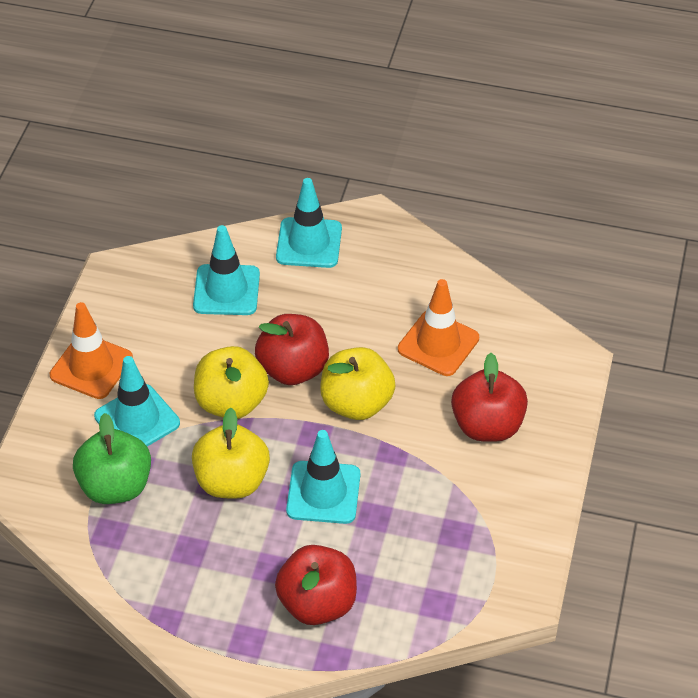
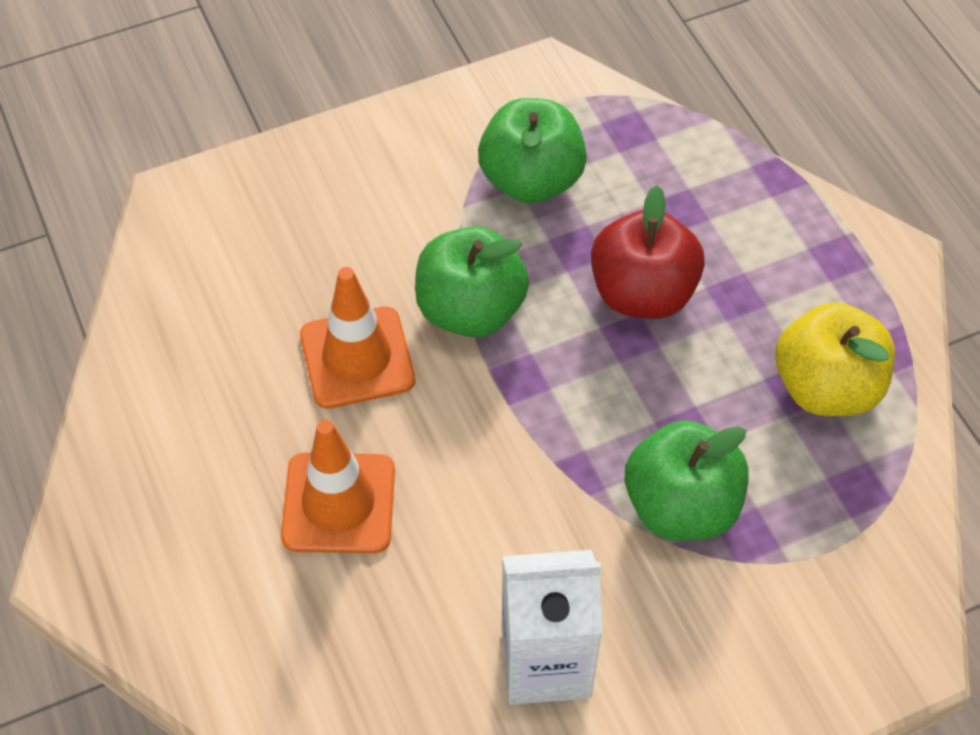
green apple: [73,413,151,504] = 1 -> [415,226,529,338] [478,98,587,203] [624,420,749,541] = 3
red apple: [255,314,329,385] [275,545,357,625] [451,353,528,442] = 3 -> [591,185,705,319] = 1
turquoise traffic cone: [94,356,180,446] [193,225,260,315] [276,178,342,268] [286,430,360,524] = 4 -> none = 0
white carton: none = 0 -> [502,550,602,705] = 1
yellow apple: [192,408,270,499] [194,346,269,419] [320,347,396,420] = 3 -> [775,302,895,416] = 1

